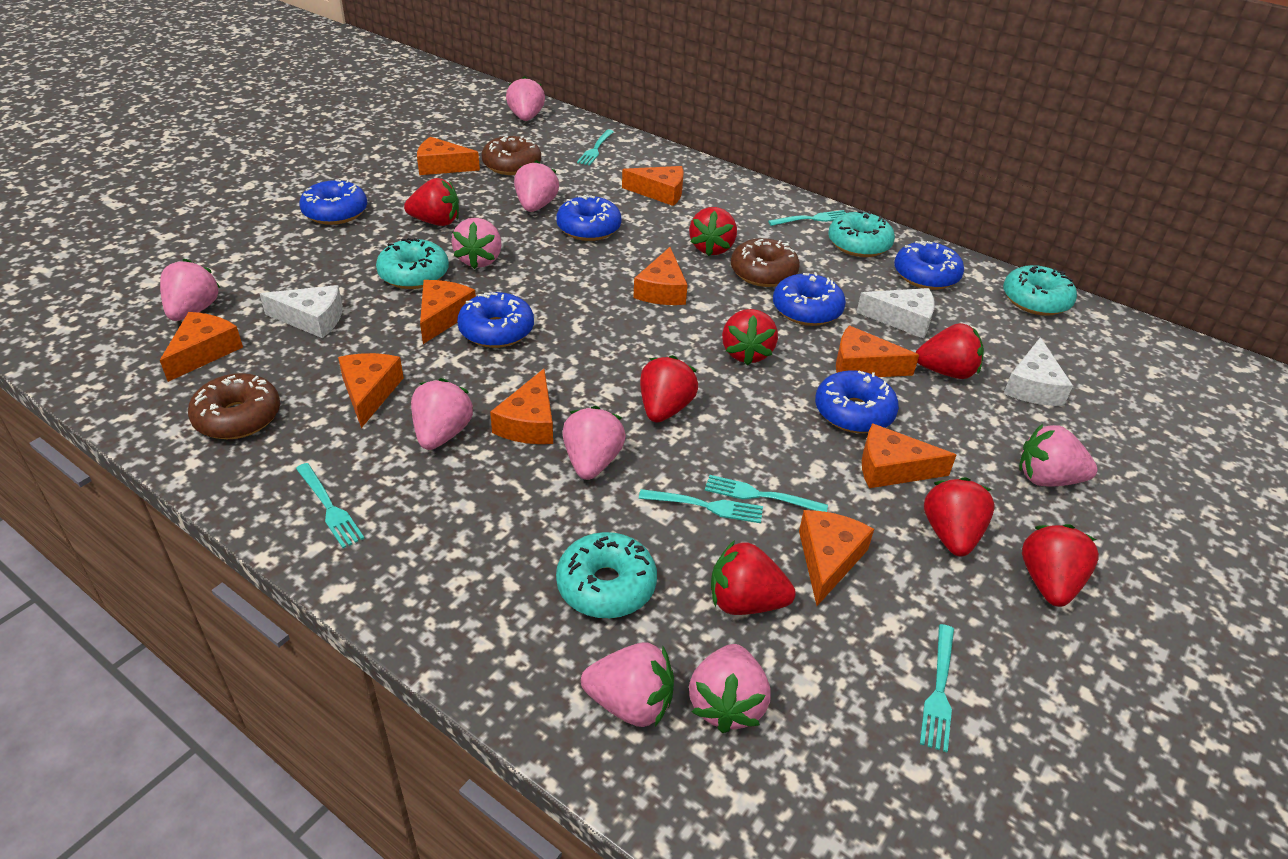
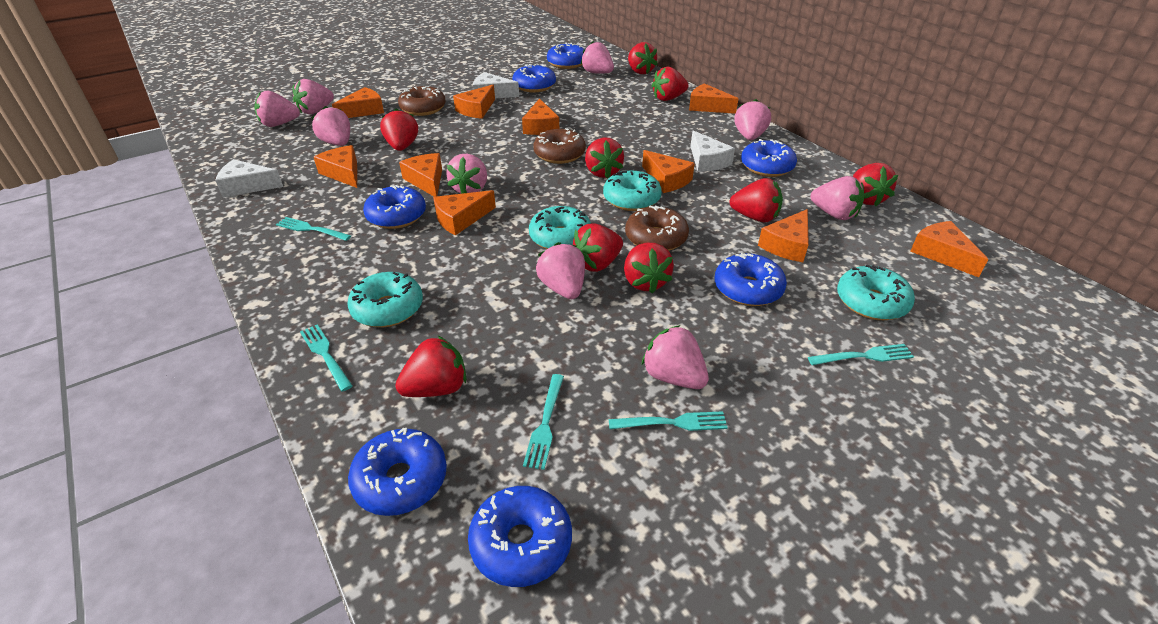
blue donut: [299,179,367,225] [457,292,534,348] [556,195,622,241] [773,272,846,326] [815,371,899,433] [894,241,964,290] = 6 -> [348,428,447,516] [363,185,426,229] [468,486,572,587] [512,64,556,92] [547,43,584,69] [715,253,787,306] [741,139,797,177] = 7
red strawberry: [404,178,459,226] [640,355,698,423] [689,207,737,256] [711,540,796,615] [722,309,778,366] [916,323,984,379] [924,477,995,556] [1022,524,1099,607] = 8 -> [380,109,418,151] [395,335,466,397] [573,223,623,272] [585,137,624,179] [624,243,674,293] [628,42,658,74] [651,66,689,101] [729,178,783,222] [853,163,898,206] = 9
turquoise fork: [296,463,365,548] [577,130,614,165] [639,489,763,523] [705,475,828,512] [768,210,846,226] [920,624,954,752] = 6 -> [276,217,351,241] [300,324,353,392] [523,374,564,470] [609,411,728,431] [808,344,914,365] = 5

